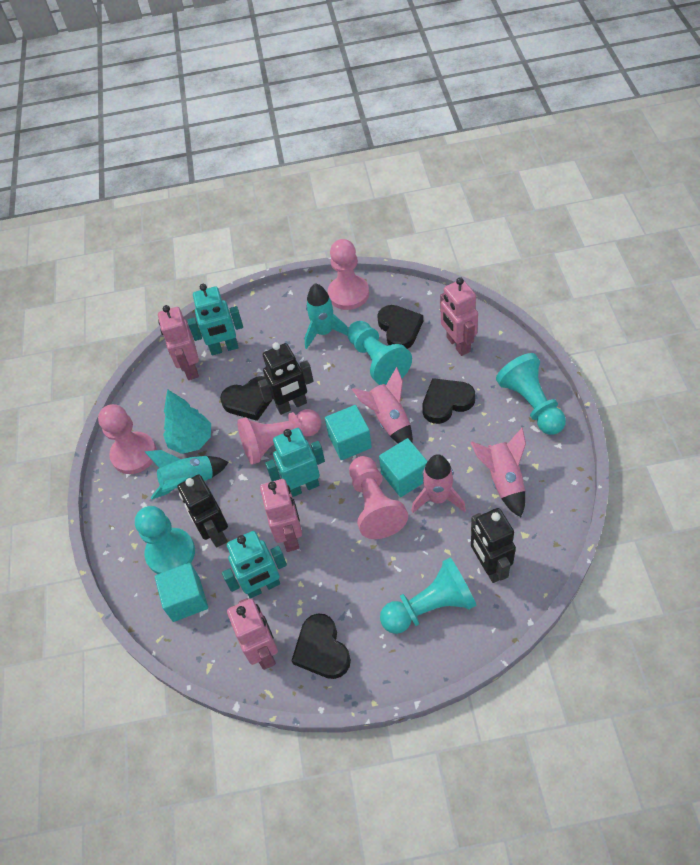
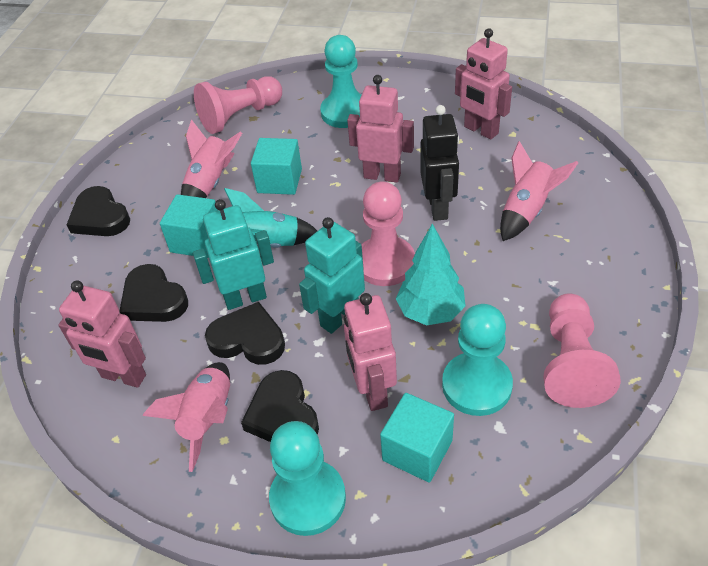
black robot: [177,474,228,548] [258,342,313,415] [471,508,516,583] = 3 -> [420,105,459,221] = 1
pink pawn: [98,404,157,474] [237,409,321,465] [328,239,369,310] [349,456,408,539] = 4 -> [194,76,282,134] [362,182,415,286] [543,293,621,408] = 3
turquoise pawn: [135,506,195,574] [347,321,412,385] [380,557,477,634] [496,353,566,435] = 4 -> [269,421,346,536] [320,35,361,128] [442,304,513,416] = 3
turquoise robot: [187,284,243,355] [222,531,287,599] [265,428,325,497] = 3 -> [193,199,274,310] [299,217,365,334] = 2
turquoise rocket: [145,450,229,499] [304,283,348,349] = 2 -> [224,188,317,248] = 1

